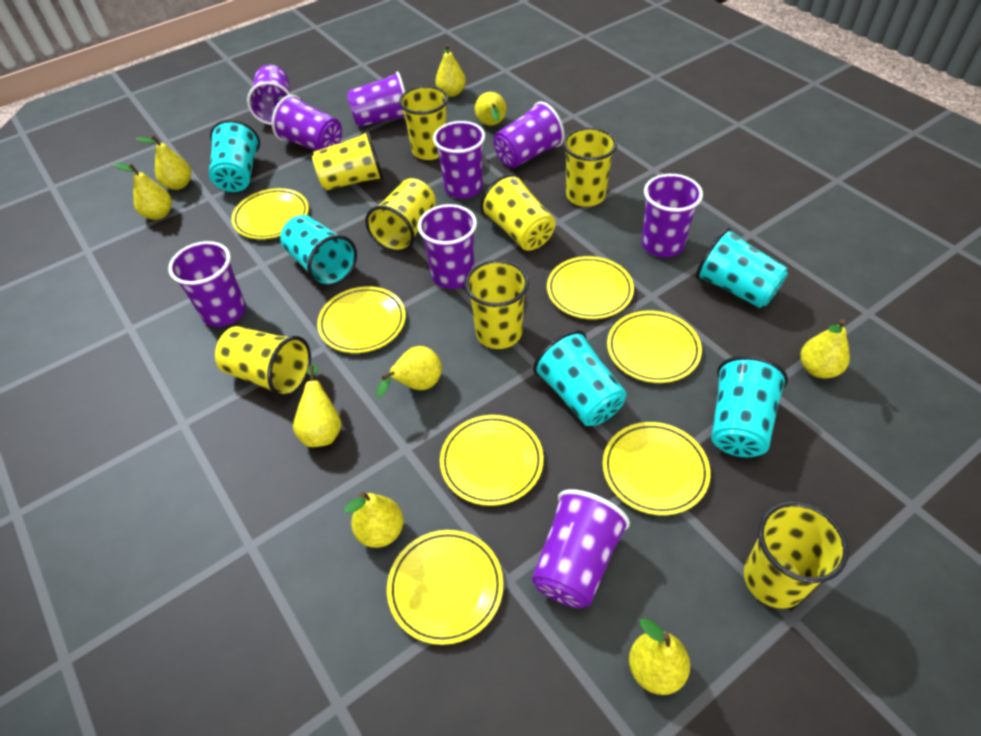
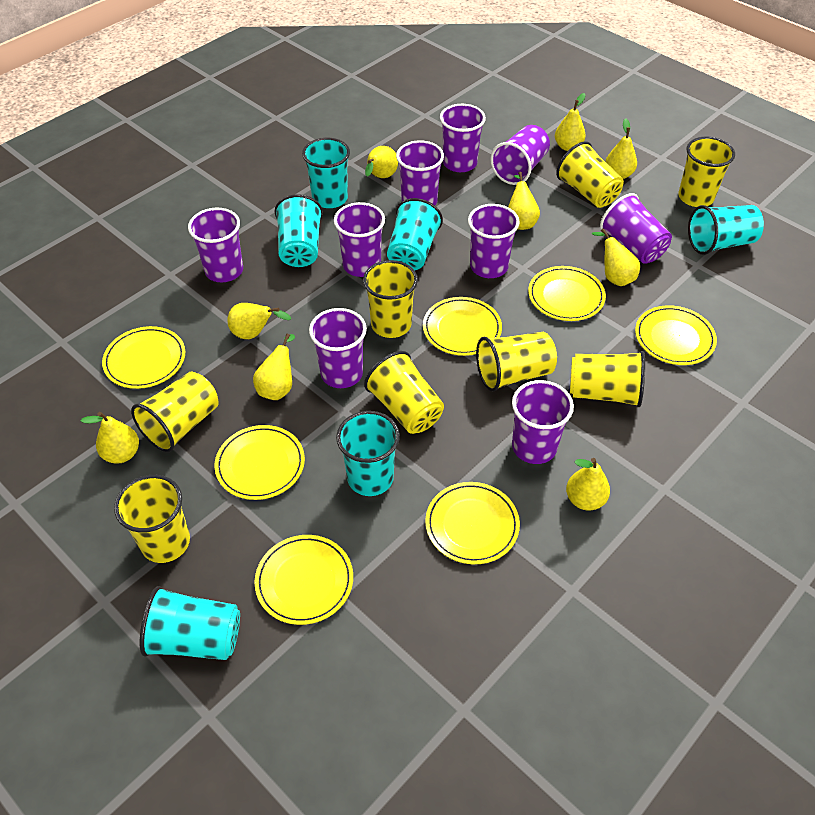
turquoise cup: [209,120,260,192] [280,215,357,287] [533,330,626,426] [696,228,788,308] [711,355,788,457] = 5 -> [140,586,240,660] [274,194,323,267] [302,138,350,208] [336,411,400,496] [387,198,443,270] [688,205,764,255] = 6

